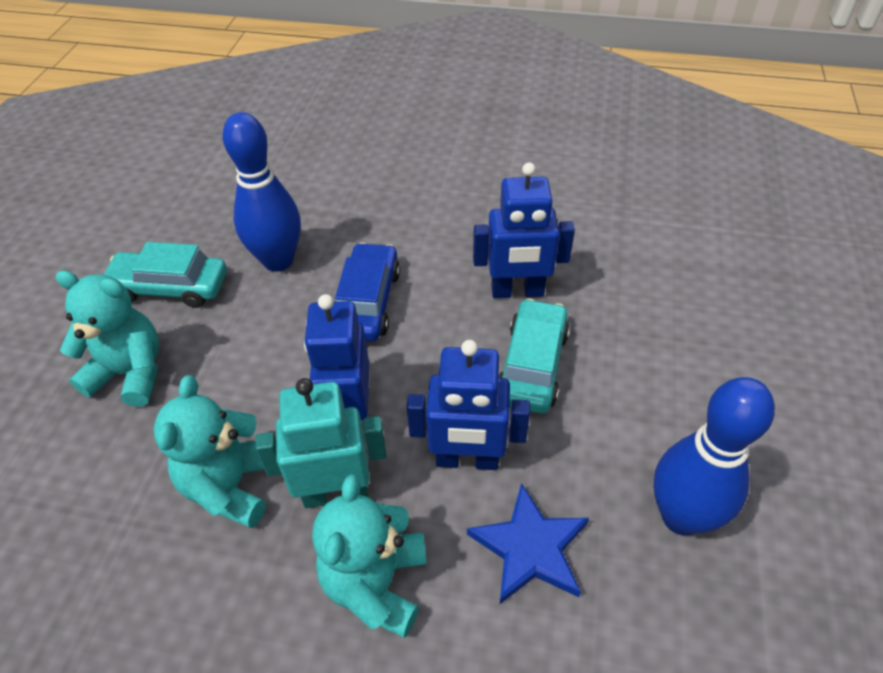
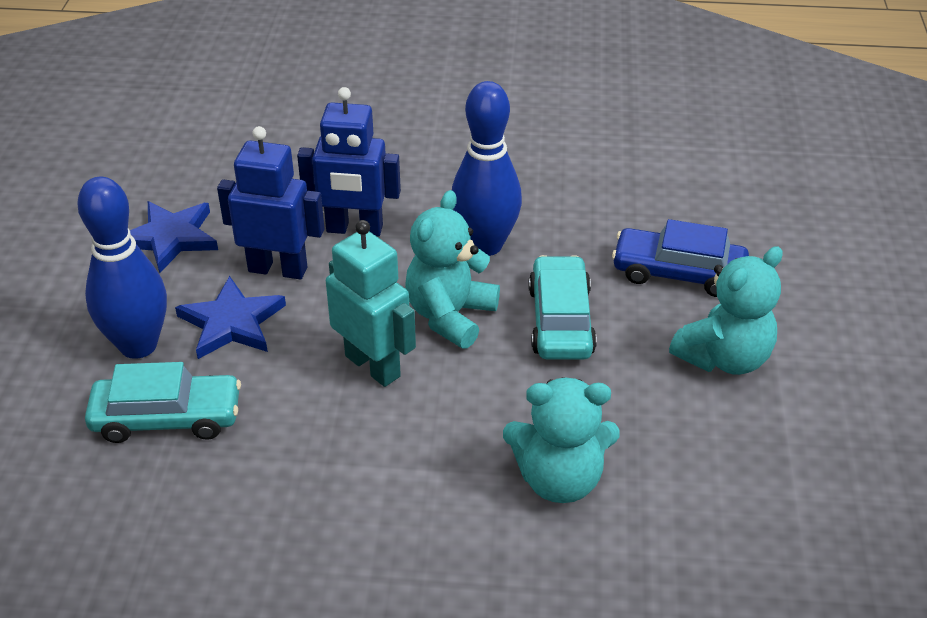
blue robot: [304,294,369,420] [407,340,530,470] [473,162,575,298] = 3 -> [217,126,324,279] [297,87,401,236] = 2
blue star: [467,483,589,604] = 1 -> [130,201,218,273] [175,276,286,359] = 2

